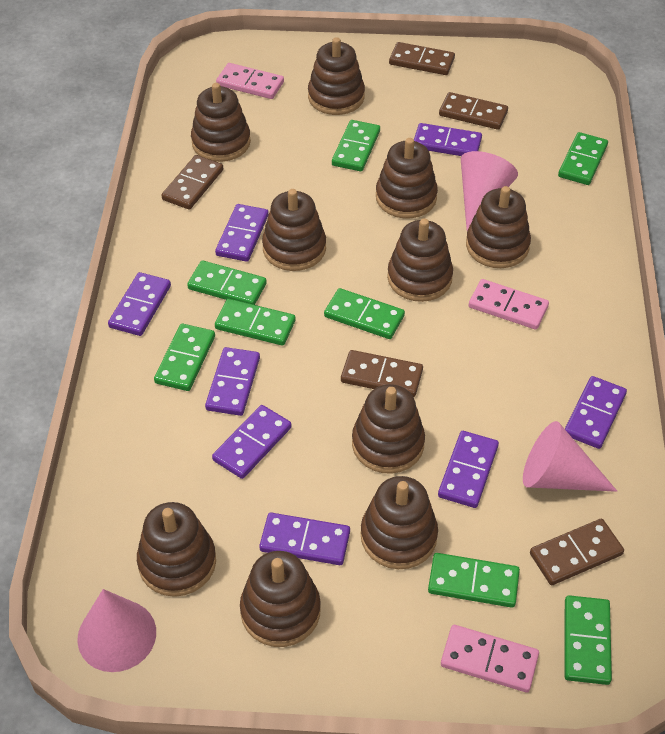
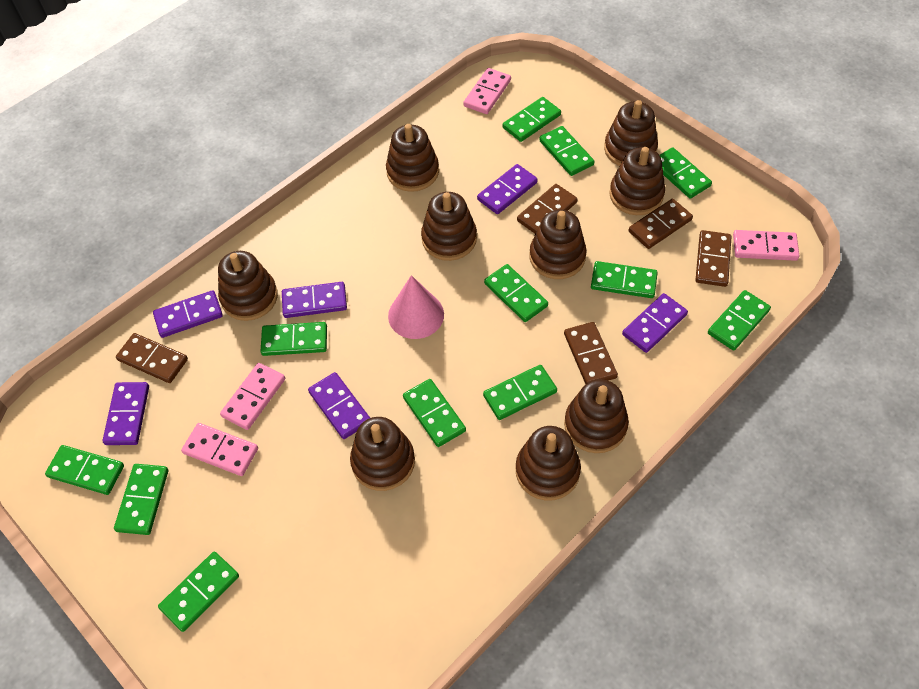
brown stacking toy: [137,502,216,597] [191,83,251,162] [240,551,321,647] [262,189,326,271] [308,37,365,115] [352,384,425,474] [361,476,438,569] [376,138,438,218] [387,218,453,302] [466,186,531,268] = 10 -> [218,251,278,321] [350,417,415,491] [386,124,439,192] [421,192,477,261] [516,426,581,501] [530,210,586,279] [564,379,629,453] [604,100,658,166] [609,147,665,215] = 9
green domino: [154,324,215,391] [187,260,267,305] [215,299,296,346] [324,288,405,339] [332,120,380,171] [428,553,520,608] [558,132,608,185] [564,595,612,685] = 8 -> [45,445,124,495] [114,464,168,535] [158,552,239,632] [260,322,327,356] [403,379,466,447] [483,365,557,420] [484,264,548,322] [503,97,561,142] [539,126,594,176] [591,261,658,298] [660,147,712,199] [708,290,771,351] = 12
pink cone: [77,589,156,672] [461,151,518,231] [523,421,617,492] = 3 -> [388,275,444,339] = 1
pink domino: [216,63,284,99] [441,625,539,693] [469,279,549,330] = 3 -> [181,423,258,476] [220,363,285,430] [463,68,511,114] [733,230,799,261] = 4
purple domino: [108,272,171,336] [205,347,260,416] [212,405,291,479] [215,204,269,262] [259,512,350,565] [414,123,482,156] [438,431,499,508] [565,376,627,449] = 8 -> [103,382,149,445] [153,290,223,338] [282,282,347,318] [308,372,370,439] [477,164,538,214] [622,293,688,353] = 6

